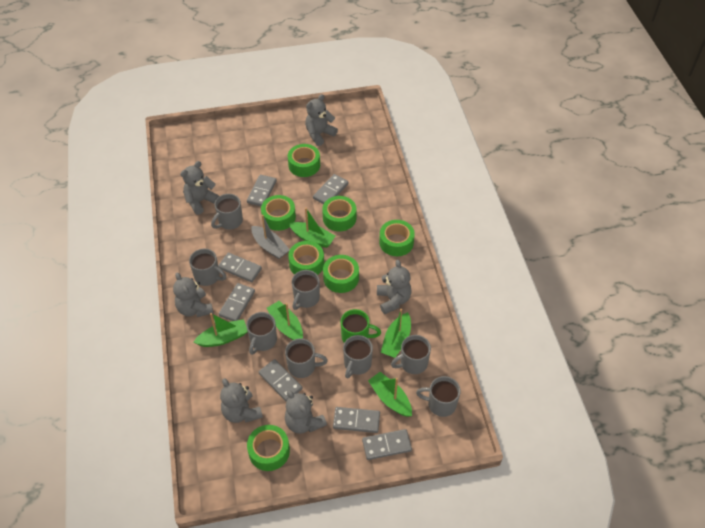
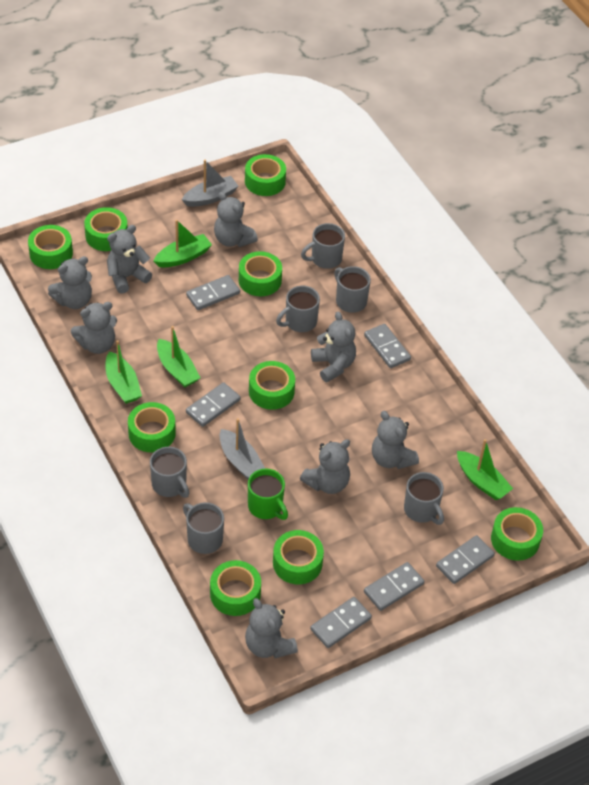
green boat: [194,313,248,347] [267,301,303,340] [289,208,335,248] [368,372,412,417] [381,309,411,358] = 5 -> [106,340,142,404] [154,220,212,267] [157,326,201,388] [457,439,513,500] = 4
green tape: [247,425,290,471] [261,195,296,231] [288,144,320,177] [288,241,324,275] [322,196,356,231] [323,255,359,293] [379,220,415,256] = 7 -> [28,225,73,269] [84,207,128,251] [128,402,176,452] [210,560,261,616] [239,251,282,296] [245,154,286,196] [249,361,295,410] [273,530,324,584] [491,507,543,561] = 9
grey boat: [251,215,290,259] = 1 -> [182,159,239,207] [220,418,265,480] = 2
grey domino: [218,253,262,282] [219,283,255,321] [247,175,277,206] [259,359,303,402] [313,174,349,204] [333,407,380,433] [362,429,412,460] = 7 -> [186,275,240,310] [186,382,241,427] [310,597,372,648] [364,324,411,368] [364,562,424,611] [436,535,495,584] = 6
grey mug: [189,249,226,286] [211,194,243,230] [246,312,277,355] [285,338,328,378] [292,270,320,310] [343,335,373,378] [391,335,431,374] [416,376,461,417] = 8 -> [150,447,189,498] [183,502,224,554] [276,286,320,332] [301,223,345,269] [334,266,371,313] [404,472,444,525] = 6
grey teddy bear: [173,273,213,317] [180,161,219,215] [220,378,263,423] [285,390,327,434] [305,94,338,146] [377,260,412,314] = 6 -> [48,256,92,309] [71,302,117,354] [107,225,152,294] [214,192,258,247] [245,598,298,658] [300,439,350,494] [311,311,356,382] [372,411,419,469] = 8

